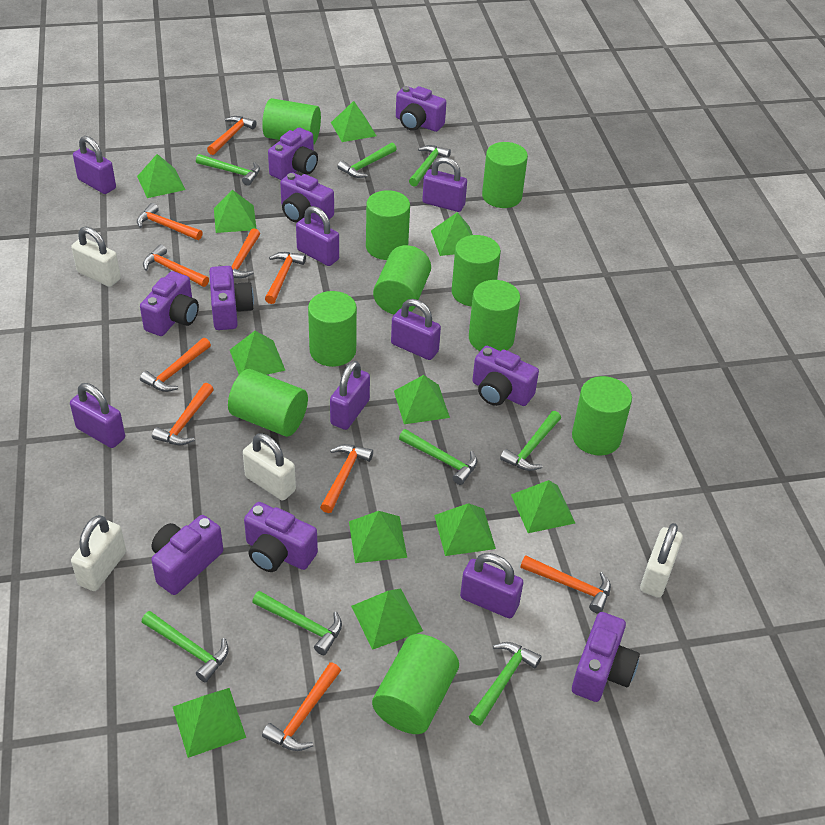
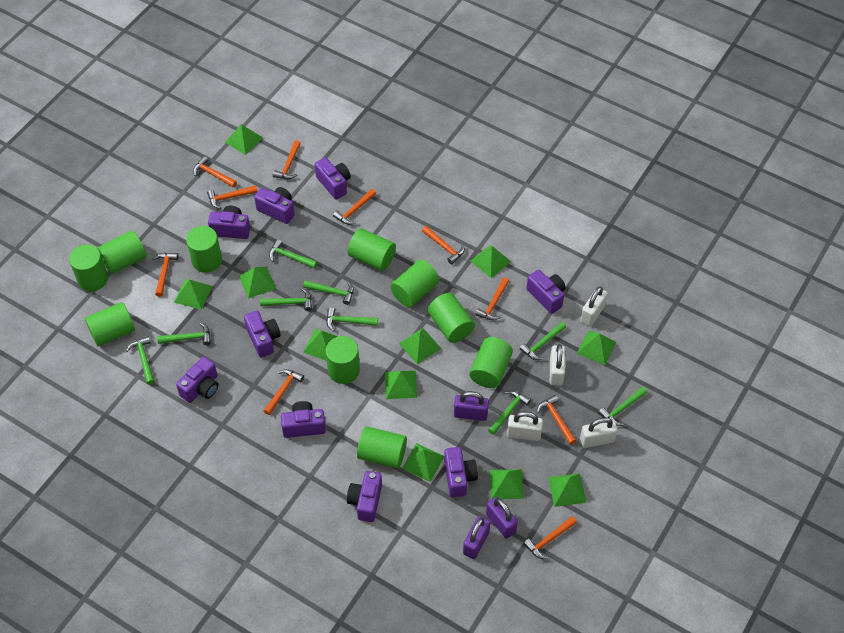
green hammer: [142,611,228,682] [196,154,260,186] [252,591,342,655] [337,143,397,178] [399,429,477,485] [409,145,451,187] [469,642,542,726] [500,411,561,471] = 8 -> [126,336,155,385] [157,322,211,345] [260,288,312,311] [269,239,317,269] [303,280,354,305] [326,307,378,331] [488,390,531,435] [519,322,566,360] [598,387,648,426] = 9
purple padlock: [70,383,125,448] [73,136,116,194] [296,206,339,266] [330,361,370,430] [391,299,441,360] [422,157,467,212] [460,553,523,618] = 7 -> [454,391,489,421] [463,516,490,559] [486,497,518,539] = 3

